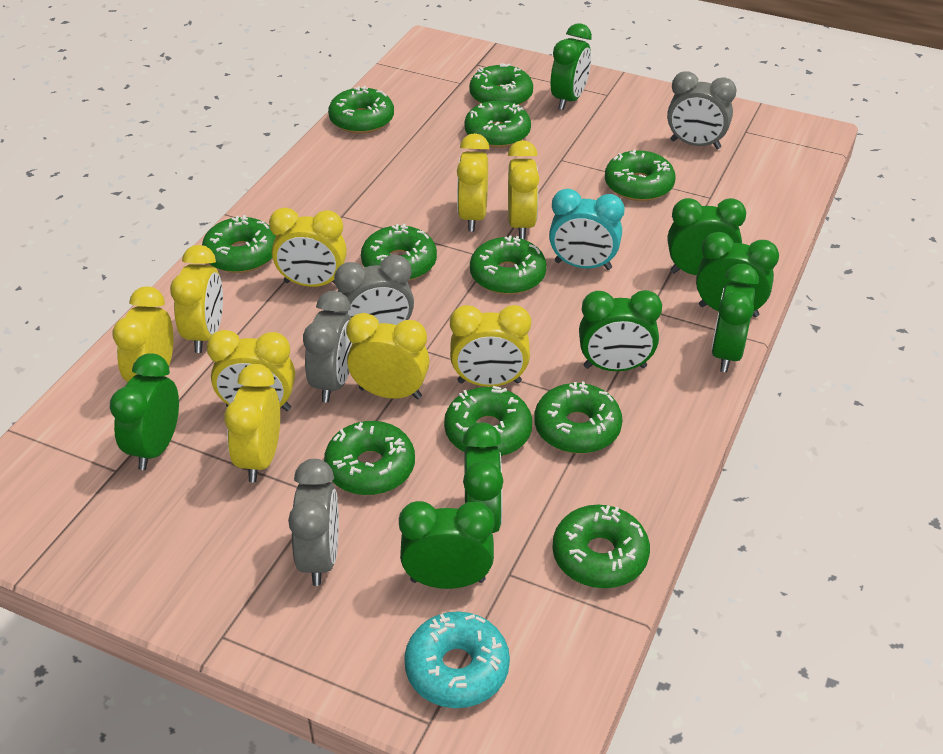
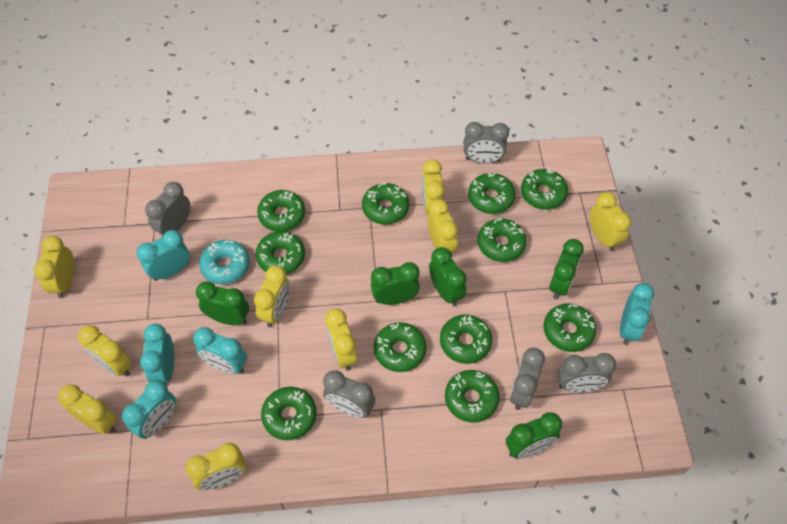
green clock: [110,353,179,470] [399,501,495,589] [463,423,503,533] [551,23,592,110] [579,290,662,371] [668,198,746,275] [696,232,779,317] [711,264,759,372] = 8 -> [196,281,249,325] [371,262,420,305] [429,247,467,307] [506,412,562,459] [549,239,584,299] = 5
grey clock: [288,459,339,586] [303,291,352,403] [334,254,414,325] [667,71,736,149] = 4 -> [145,182,190,237] [323,370,375,418] [464,122,509,164] [510,348,545,410] [558,353,616,393] = 5
turquoise clock: [549,189,625,270] = 1 -> [122,380,176,439] [136,230,190,281] [140,324,174,384] [193,327,247,374] [620,283,654,345] = 5

